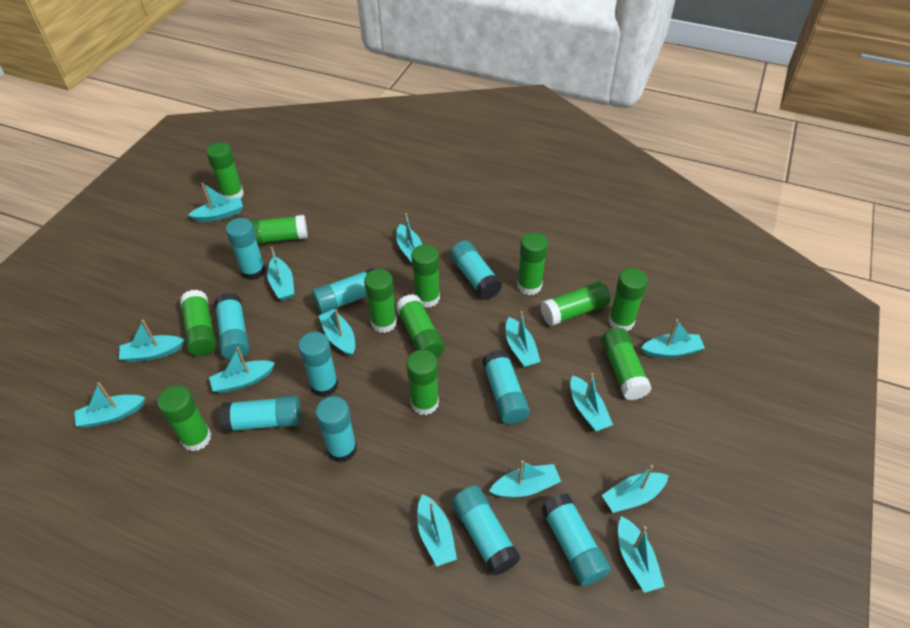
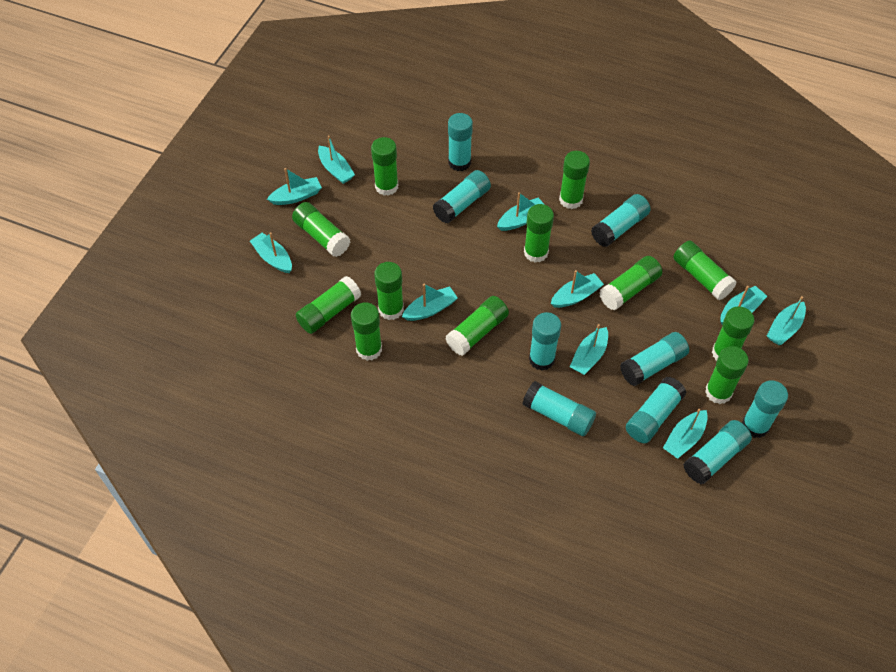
turquoise boat: [75,382,145,428] [119,320,184,362] [188,183,243,222] [209,347,275,393] [267,247,294,301] [319,309,355,357] [396,213,422,263] [417,494,457,566] [489,460,561,498] [506,311,541,367] [570,373,613,431] [602,465,669,513] [618,516,665,593] [641,319,705,358] = 14 -> [250,232,292,273] [267,168,322,205] [318,135,355,184] [402,284,458,321] [497,192,545,231] [551,270,604,308] [570,324,608,375] [663,409,708,459] [721,286,767,325] [767,296,806,345] = 10
turquoise glue stick: [214,293,250,360] [219,396,301,432] [226,218,266,280] [298,332,338,397] [312,268,374,314] [316,396,357,463] [450,240,502,299] [452,486,521,576] [482,349,530,424] [541,494,611,586] = 10 -> [433,170,491,223] [448,113,473,171] [522,381,596,436] [529,312,561,371] [591,194,650,247] [620,332,689,386] [626,377,686,443] [683,420,752,484] [742,381,788,438] = 9

